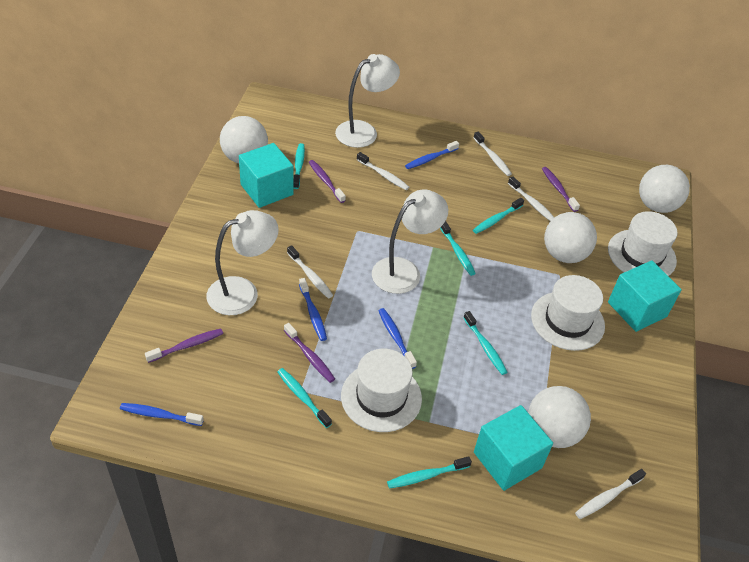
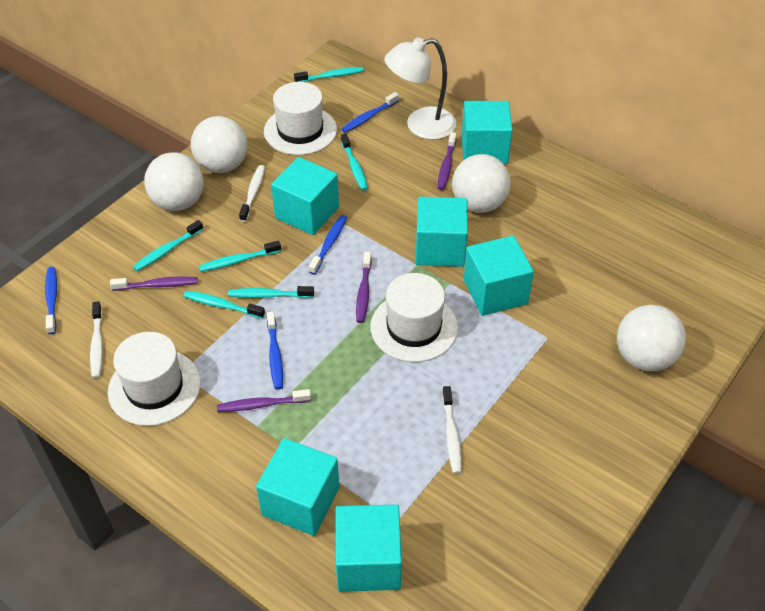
turquoise cube: [239,143,294,208] [474,405,553,491] [608,261,682,332] = 3 -> [256,438,339,536] [271,157,339,235] [336,504,402,592] [415,197,468,267] [461,101,513,164] [464,236,534,316] = 6
white lamp: [207,210,279,315] [335,54,400,148] [372,189,448,294] = 3 -> [385,37,457,140] = 1
white toothbrush: [287,245,333,299] [357,152,409,190] [474,131,512,176] [508,176,555,221] [575,469,646,519] = 5 -> [90,301,103,378] [239,165,265,222] [442,386,462,474] = 3

